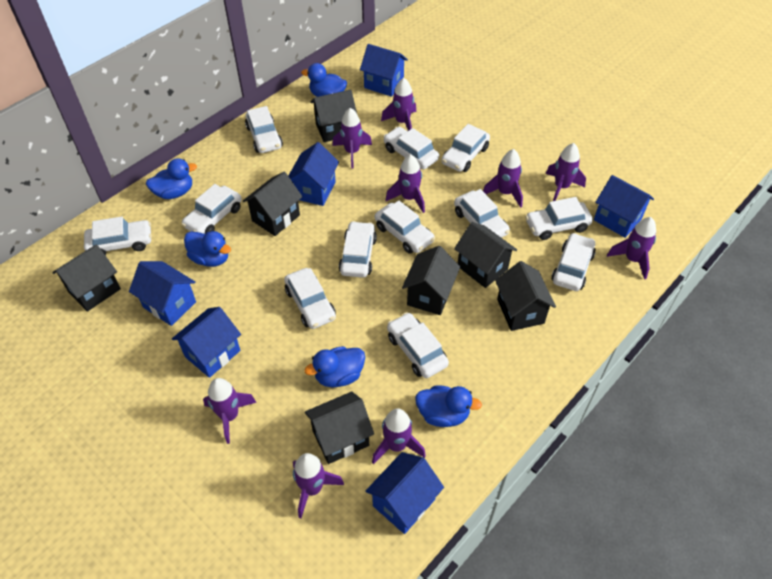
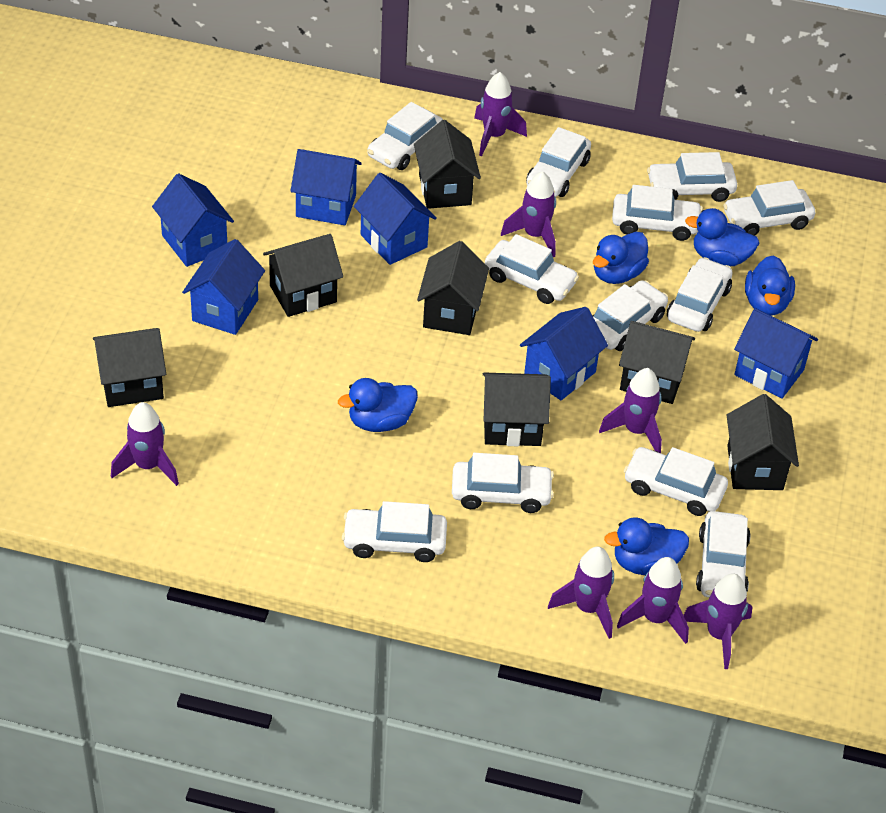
purple rocket: [203,378,257,444] [293,453,344,518] [333,108,372,169] [372,408,426,464] [381,78,416,131] [386,154,425,213] [483,149,523,208] [546,143,586,201] [607,217,656,279] = 9 -> [111,402,179,486] [474,72,527,156] [501,171,556,257] [548,546,614,639] [599,368,662,453] [617,557,689,644] [683,573,752,669] = 7

